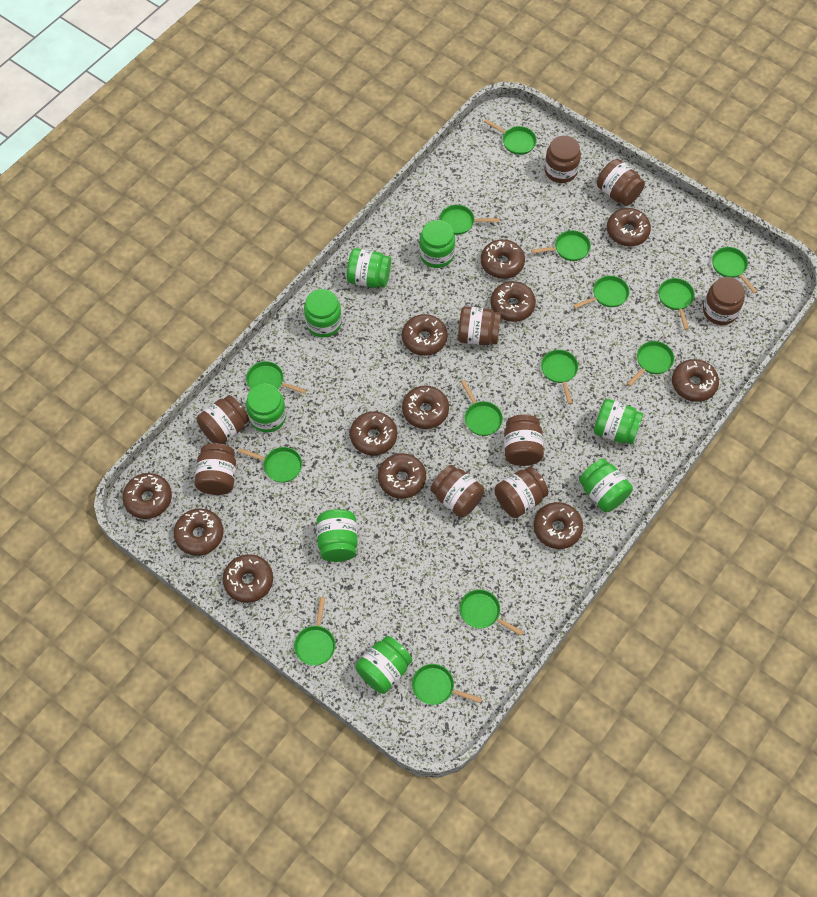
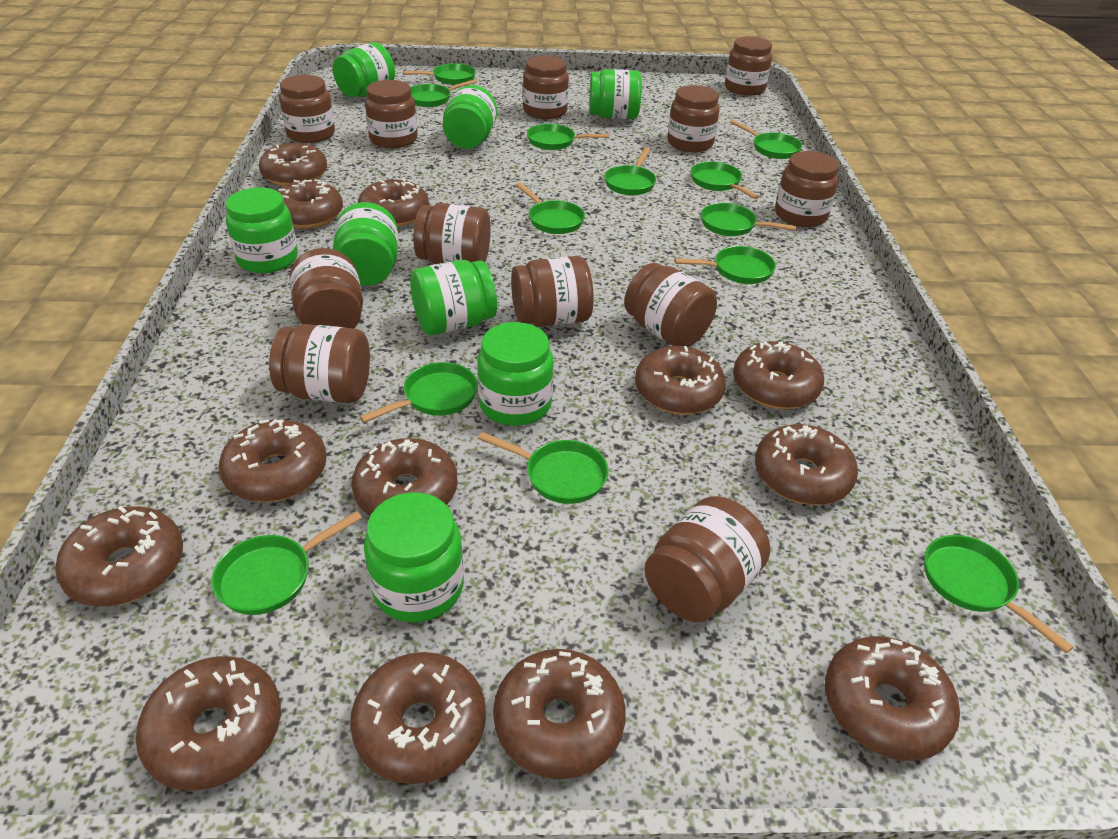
brown donut: [122,473,172,519] [174,509,223,556] [223,554,273,603] [350,411,397,456] [378,453,426,499] [402,314,448,356] [402,386,449,429] [481,239,525,279] [491,281,536,322] [534,502,583,549] [607,208,651,246] [672,359,719,402] = 12 -> [55,506,183,606] [136,656,281,790] [219,419,326,502] [259,143,327,186] [277,179,343,229] [350,652,486,784] [351,438,458,515] [358,178,429,227] [493,649,626,779] [635,346,726,415] [733,341,824,409] [755,424,858,505] [825,636,960,761] = 13
brown jar: [194,443,236,495] [196,395,249,444] [431,465,485,517] [458,306,501,346] [495,467,549,518] [504,414,544,466] [544,136,581,183] [597,159,645,206] [703,277,745,325] = 9 -> [269,324,370,403] [279,75,335,143] [290,248,363,329] [365,80,418,148] [413,203,491,264] [511,256,594,327] [523,55,569,119] [624,263,717,347] [644,496,770,622] [667,85,720,152] [725,36,772,96] [775,151,839,227] = 12
green pan: [238,447,302,483] [246,361,307,394] [294,597,336,666] [412,664,482,705] [440,205,500,235] [459,589,524,636] [461,380,503,436] [484,119,537,155] [531,230,591,261] [541,350,578,404] [573,276,629,309] [627,341,674,386] [658,278,695,330] [712,247,757,293] = 14 -> [211,511,362,615] [360,362,478,423] [403,63,476,85] [411,79,477,107] [478,432,609,504] [515,182,585,234] [527,124,609,150] [604,147,656,195] [674,246,776,284] [691,161,759,199] [701,203,797,236] [730,120,802,159] [924,535,1074,653] = 13

